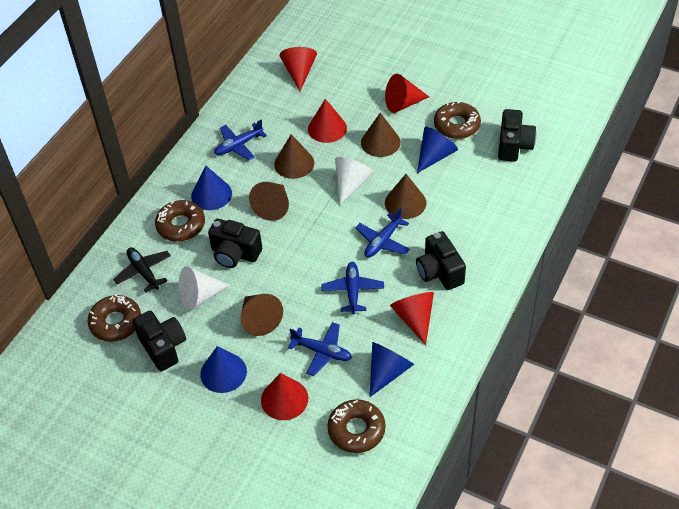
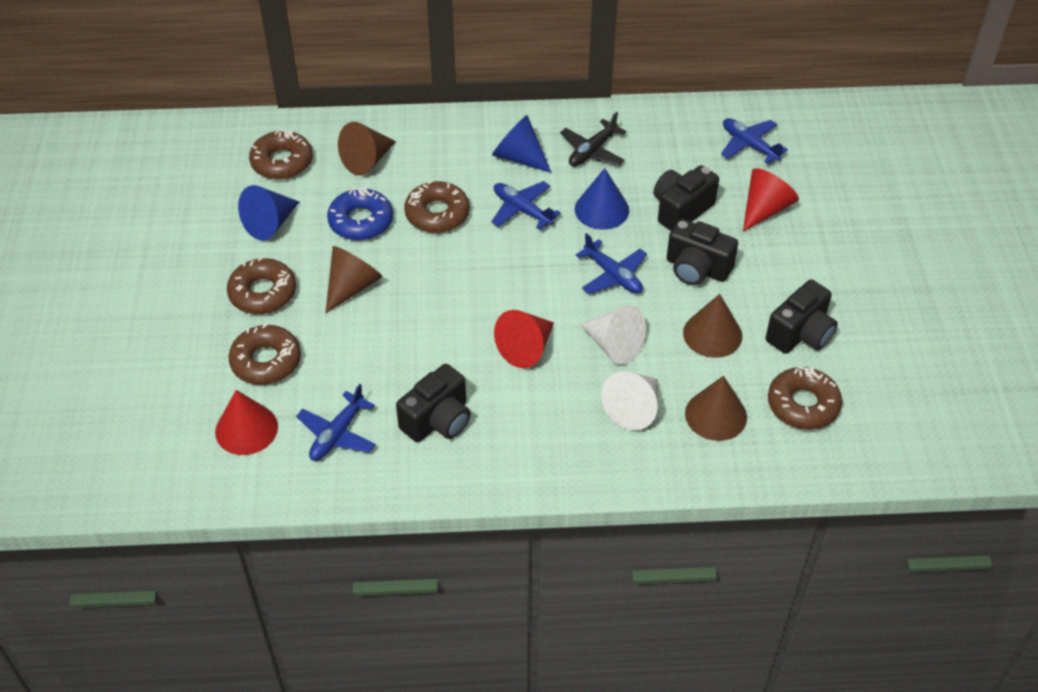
blue cone: [191,166,232,210] [200,346,247,393] [370,342,414,397] [417,127,458,173] = 4 -> [238,185,299,241] [492,115,552,173] [575,168,629,230] = 3
blue donut: none = 0 -> [327,188,393,241] = 1
brown cone: [240,294,283,336] [249,182,289,221] [274,134,314,179] [361,113,401,157] [385,174,426,219] = 5 -> [326,246,383,313] [338,122,396,176] [683,294,742,358] [685,376,747,441] = 4
brown donut: [88,295,141,342] [155,200,205,242] [327,399,385,453] [434,101,481,139] = 4 -> [227,257,296,314] [228,324,301,385] [249,129,313,180] [404,181,470,233] [768,366,842,430] = 5
red cone: [261,373,308,420] [280,47,317,91] [308,99,347,143] [385,74,429,113] [390,292,434,345] = 5 -> [215,390,278,455] [494,310,554,368] [743,168,799,232] = 3

